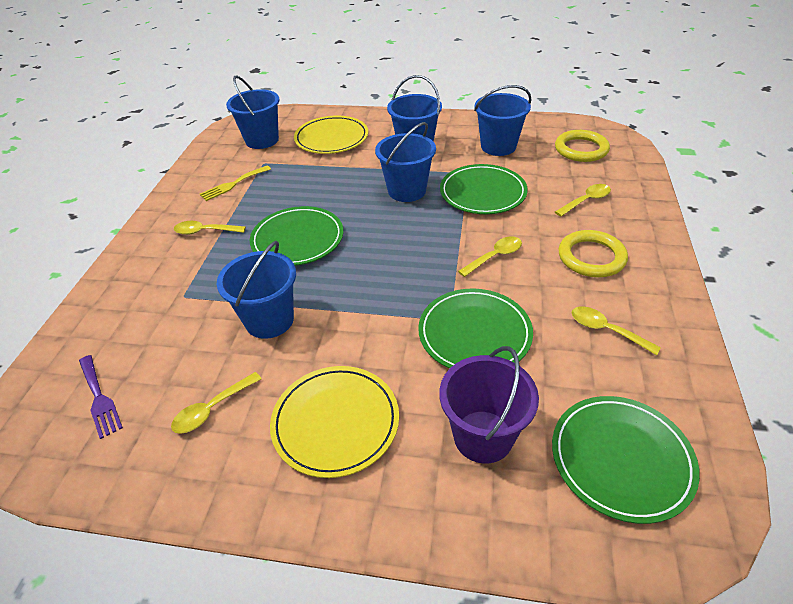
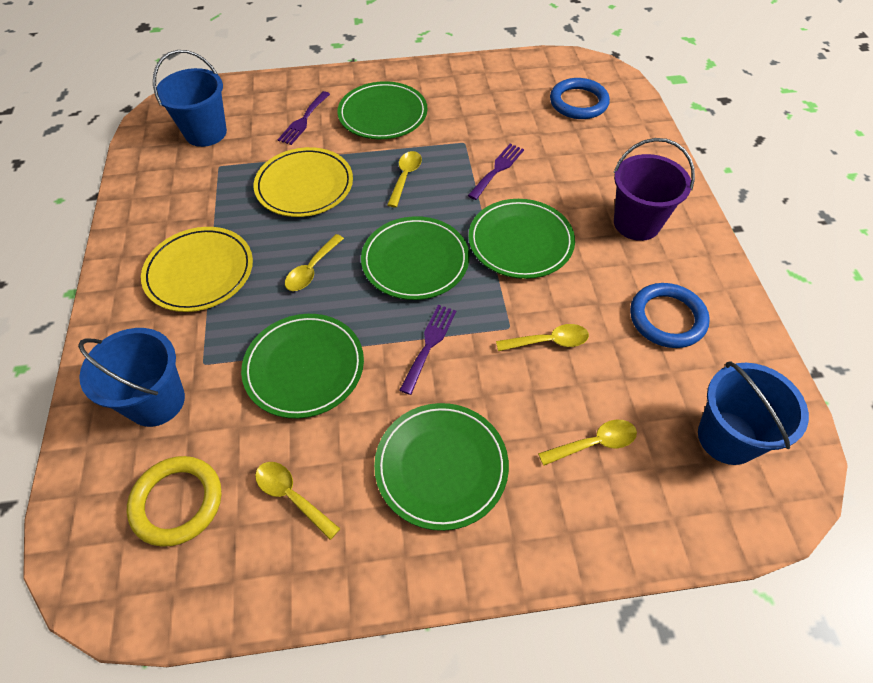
blue bucket: [216,241,296,339] [226,75,280,149] [375,122,436,202] [387,75,442,142] [474,85,532,156] = 5 -> [78,328,185,427] [153,50,227,147] [698,361,809,465] = 3
blue ring: none = 0 -> [550,78,610,119] [630,283,710,348] = 2
green plate: [250,206,343,266] [418,288,533,369] [440,164,528,214] [552,396,700,524] = 4 -> [241,314,364,419] [337,81,427,139] [361,216,469,300] [374,403,509,531] [468,199,575,279] = 5
purple fork: [79,355,123,439] = 1 -> [278,91,330,145] [399,305,456,395] [468,144,524,200] = 3
yellow fork: [200,166,271,201] = 1 -> none = 0
yellow ring: [555,130,610,162] [559,230,628,277] = 2 -> [127,456,222,547] = 1

